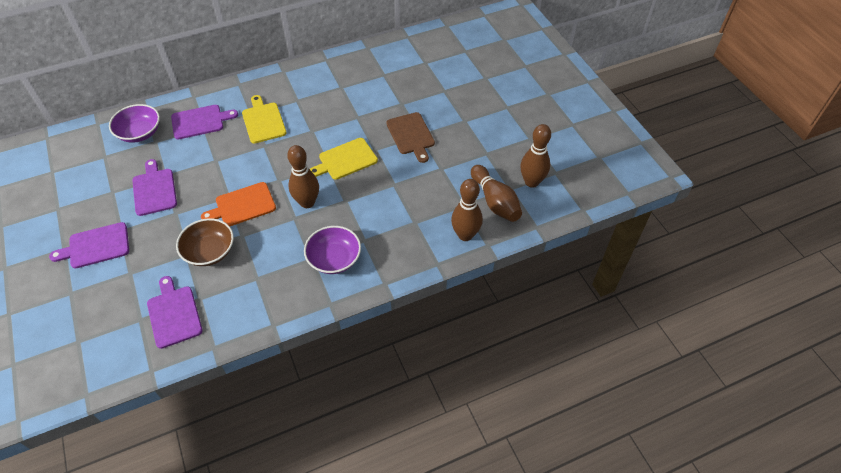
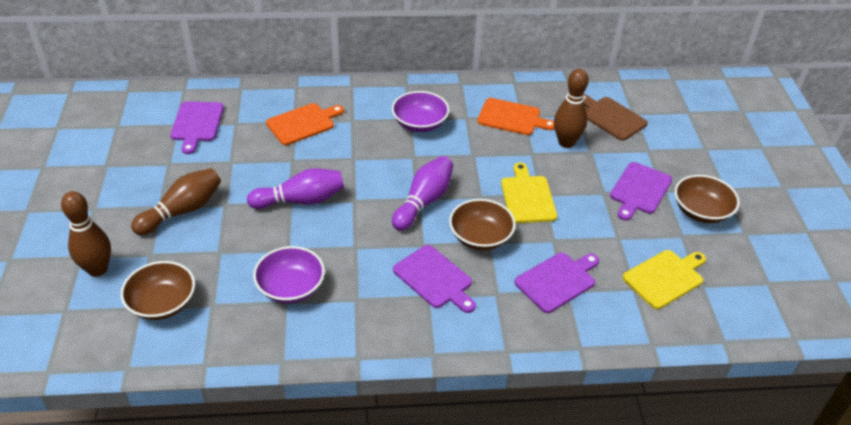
brown bowl: [176,218,234,266] = 1 -> [121,261,195,320] [449,199,516,250] [675,175,740,223] = 3
brown bowling pin: [287,145,319,208] [451,179,483,241] [471,165,522,222] [520,124,551,188] = 4 -> [61,191,111,277] [131,168,221,235] [554,69,589,148] = 3
orange cutting board: [201,182,276,226] = 1 -> [266,103,344,145] [477,98,555,135] = 2
purple bowling pin: none = 0 -> [247,168,344,209] [392,156,453,231] = 2

